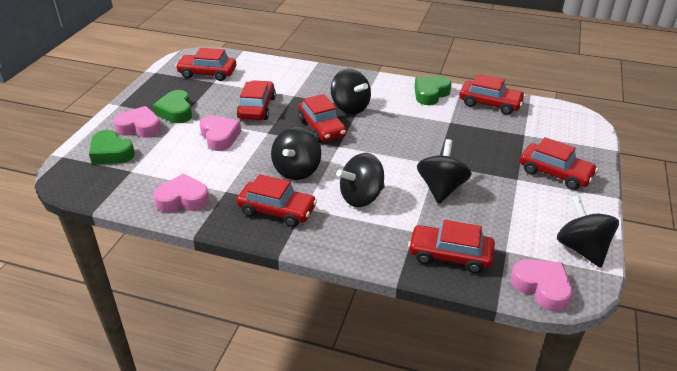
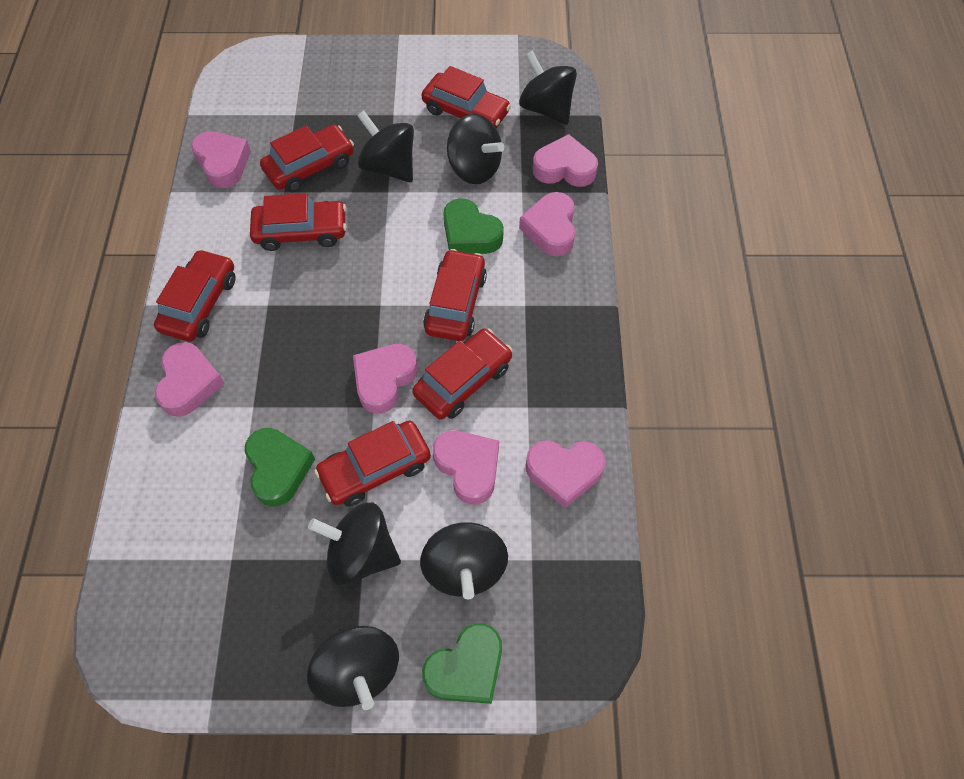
black spinning top: [271,127,321,180] [331,69,371,114] [336,153,385,207] [417,139,472,204] [557,195,619,268] = 5 -> [307,626,399,710] [308,503,401,586] [357,111,414,182] [420,522,508,599] [447,114,504,184] [519,50,577,125] = 6
pink heart: [113,106,161,138] [153,173,210,212] [199,115,241,151] [511,259,572,312] = 4 -> [155,342,225,417] [191,131,251,188] [353,344,418,414] [433,430,499,505] [519,192,575,256] [525,440,606,508] [533,134,598,187] = 7

